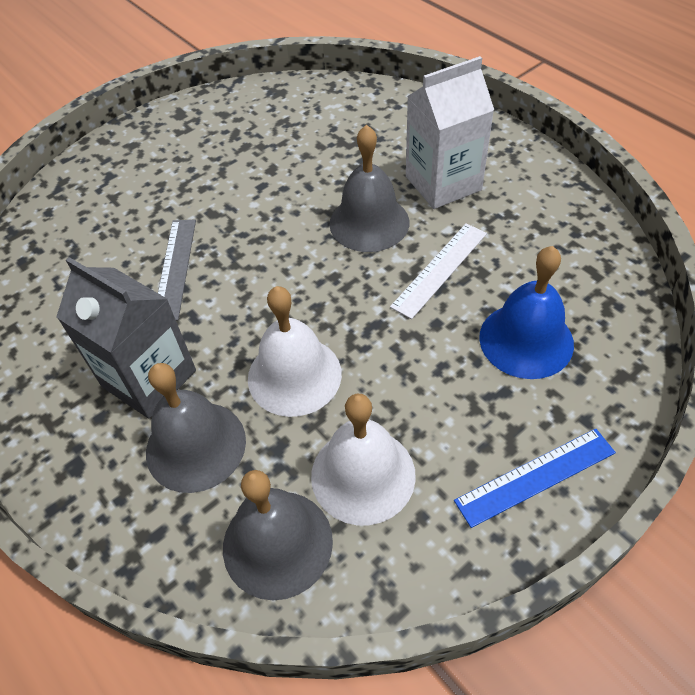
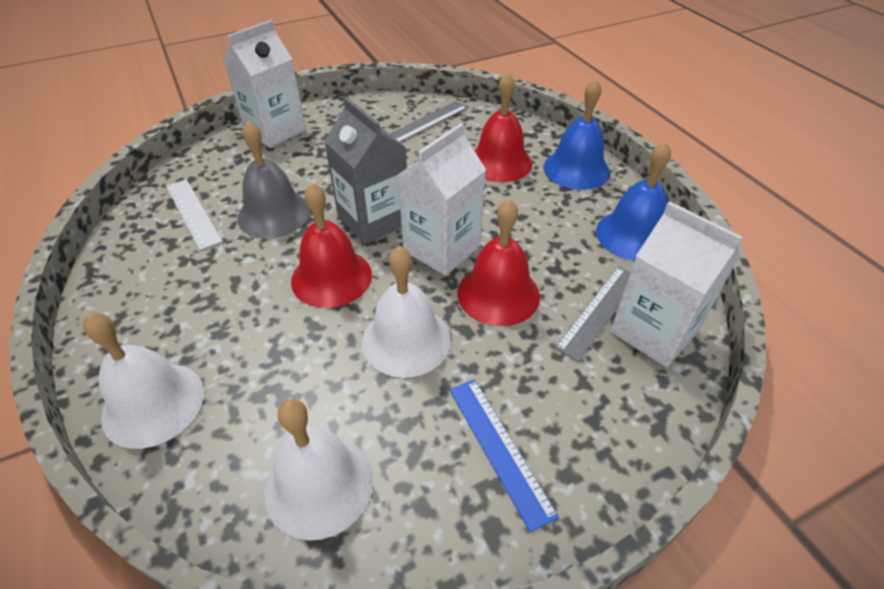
blue bell: [479,246,574,379] = 1 -> [544,79,610,190] [596,141,671,261] = 2
grey bell: [146,363,246,493] [223,470,333,600] [329,125,409,252] = 3 -> [237,121,311,238] = 1
grey ruler: [158,220,196,321] = 1 -> [390,101,468,142] [555,266,631,362] = 2
red bell: none = 0 -> [291,182,372,308] [457,199,540,326] [474,72,532,182] = 3
white bell: [248,286,342,417] [311,393,416,525] = 2 -> [83,313,204,449] [264,399,373,541] [362,246,451,378] = 3
white carton: [406,56,494,209] = 1 -> [223,20,306,148] [398,123,486,276] [610,201,743,368] = 3

